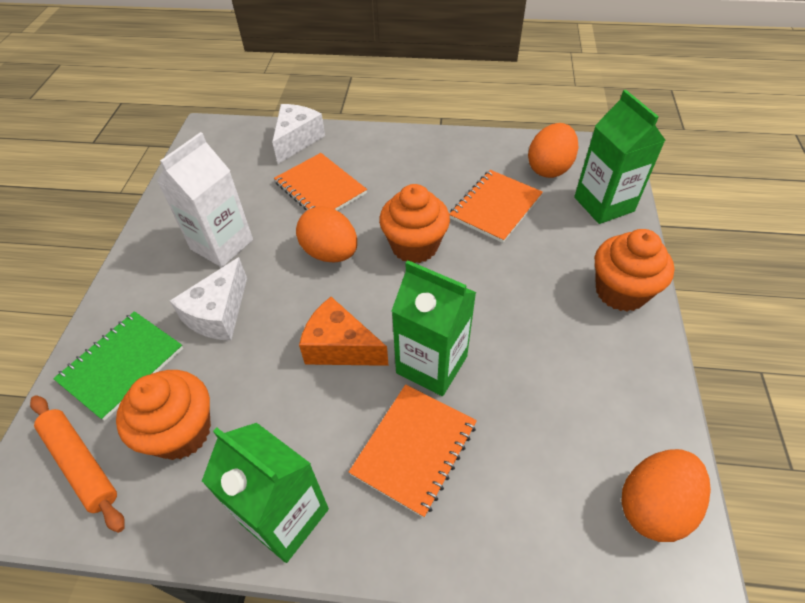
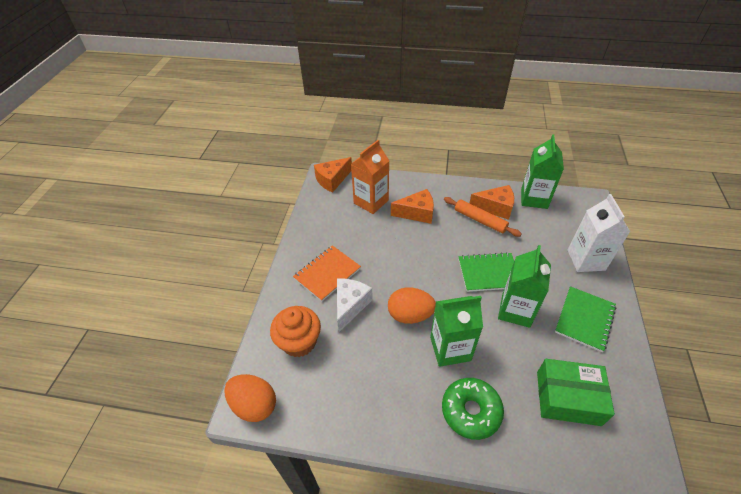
green box: none = 0 -> [537,359,615,426] = 1
green donut: none = 0 -> [442,378,504,440] = 1
green notebook: [53,311,183,421] = 1 -> [458,252,514,292] [555,286,616,352] = 2
orange carton: none = 0 -> [351,140,389,214] = 1
orange cheese: [299,297,389,366] = 1 -> [314,157,352,193] [391,189,434,224] [470,185,514,220] = 3
orange cupcake: [116,370,211,460] [379,184,450,263] [595,229,674,311] = 3 -> [270,306,321,357] = 1
orange egg: [296,206,357,263] [528,123,578,178] [622,449,711,542] = 3 -> [224,374,276,422] [388,287,436,324] = 2
orange notebook: [274,153,367,211] [349,384,477,518] [449,170,543,243] = 3 -> [293,245,361,301] = 1
white cheese: [170,257,247,341] [272,104,325,164] = 2 -> [337,279,373,332] = 1

